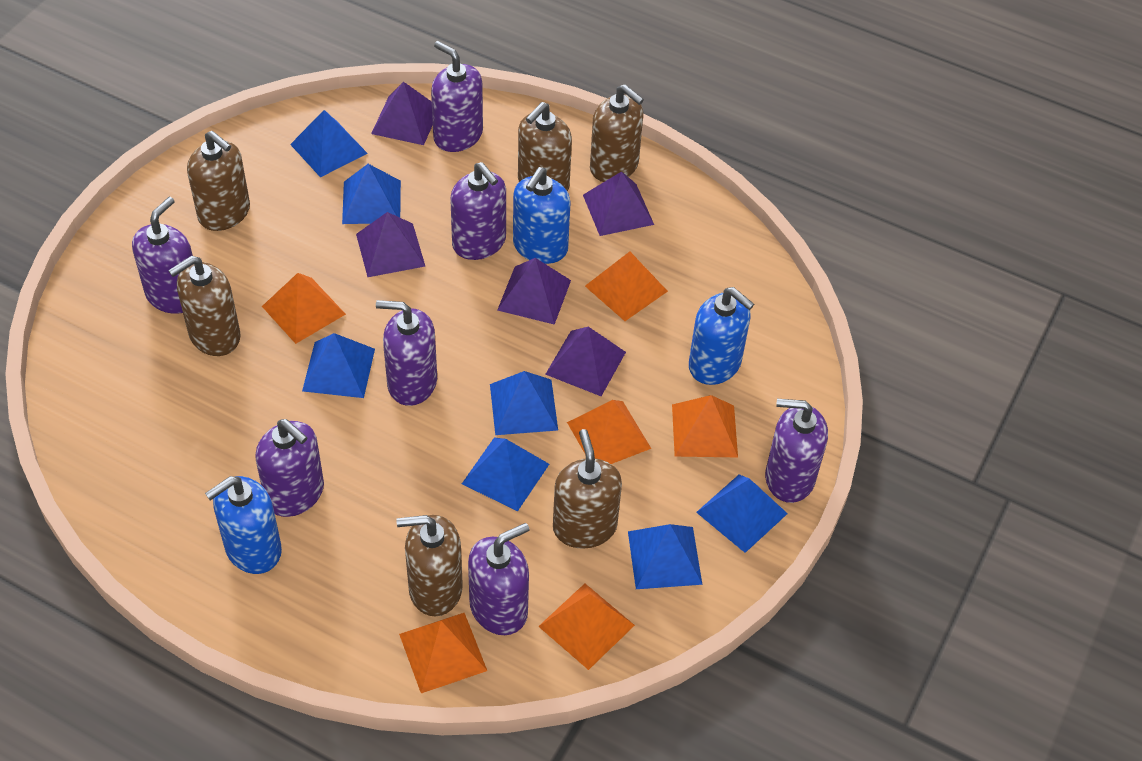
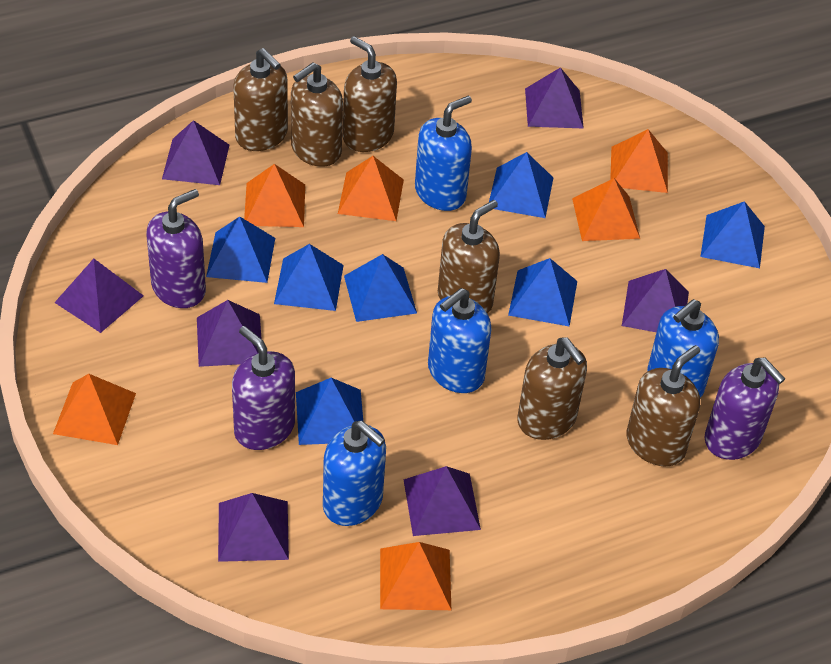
blue soap dispenser: [205,476,282,574] [513,167,571,264] [689,287,754,385] = 3 -> [323,421,386,526] [415,96,472,211] [428,288,492,393] [647,299,719,398] = 4
purple pyramid: [356,212,425,277] [371,82,433,145] [497,258,571,325] [545,327,626,396] [583,171,654,236] = 5 -> [54,259,144,333] [162,120,229,185] [197,300,262,367] [218,493,289,562] [403,466,481,536] [525,67,584,129] [622,269,689,332] = 7
purple soap dispenser: [132,197,193,314] [255,419,324,517] [376,300,437,406] [431,41,483,152] [450,162,506,260] [468,523,530,635] [765,399,828,503] = 7 -> [146,189,206,308] [232,326,295,450] [705,358,785,460] = 3

